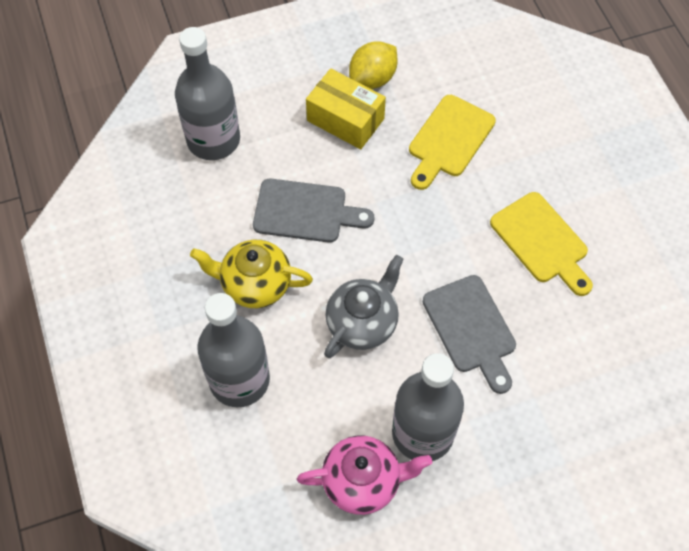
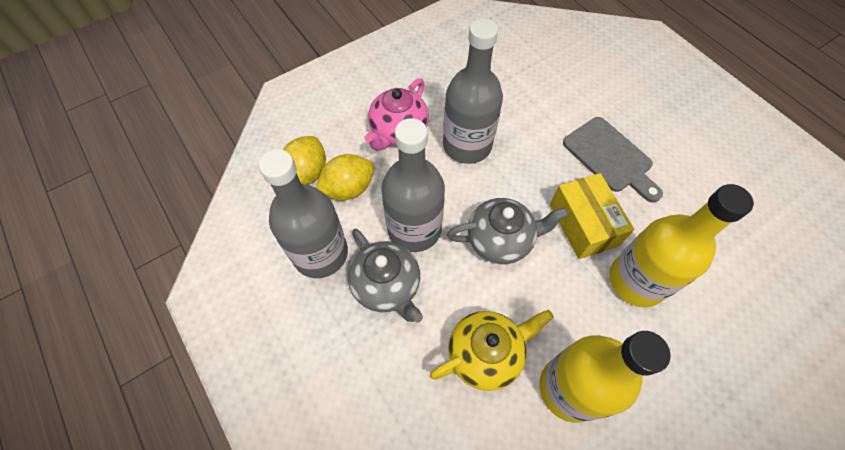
grey cutting board: [253,179,374,243] [423,275,516,394] = 2 -> [563,117,663,203] = 1
grey teapot: [324,255,404,358] = 1 -> [348,229,423,323] [447,198,569,264] = 2
yellow bottle: none = 0 -> [539,331,671,423] [609,184,754,307] = 2
yellow cutting board: [409,95,496,190] [490,192,593,296] = 2 -> none = 0
yellow lemon: [349,41,398,89] = 1 -> [283,136,326,185] [316,154,374,200] = 2

